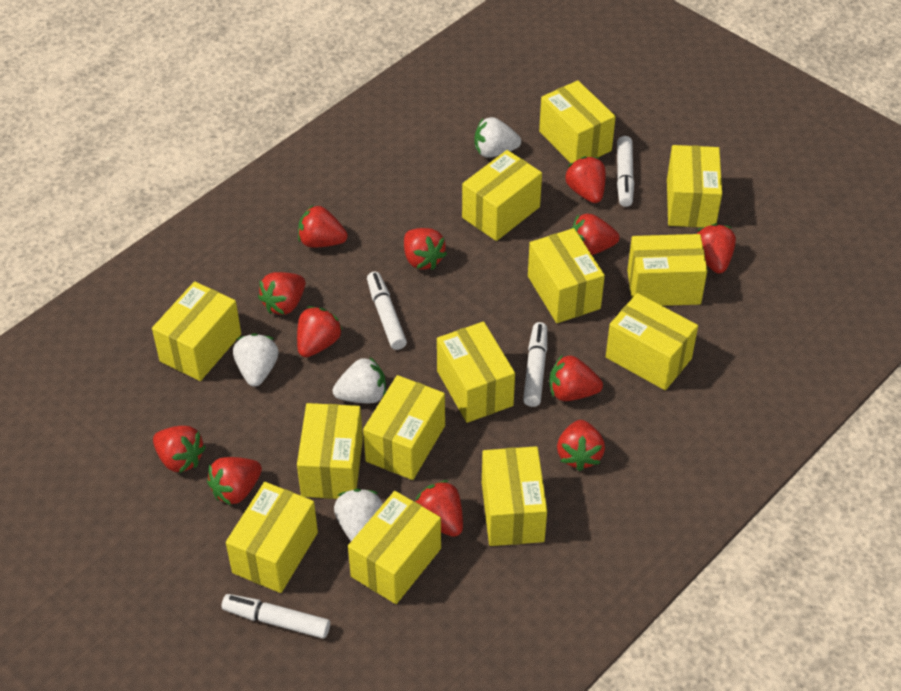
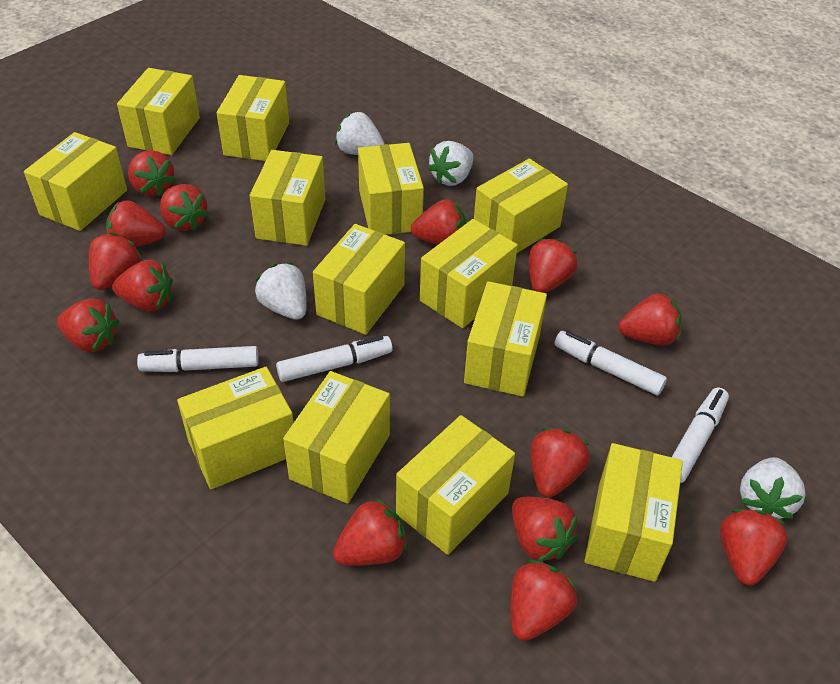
red strawberry: [153,426,206,473] [207,457,262,505] [258,272,305,315] [297,306,342,357] [298,205,348,248] [404,228,447,270] [415,480,463,537] [549,355,603,401] [557,420,605,471] [565,156,606,203] [571,214,619,255] [697,223,736,273] = 12 -> [57,298,119,352] [89,233,142,290] [106,200,166,247] [112,260,173,311] [128,150,176,196] [160,184,209,231] [333,498,408,566] [411,199,466,245] [511,560,577,641] [512,497,578,562] [529,239,577,293] [531,428,590,497] [618,294,681,346] [720,509,788,585] = 14

